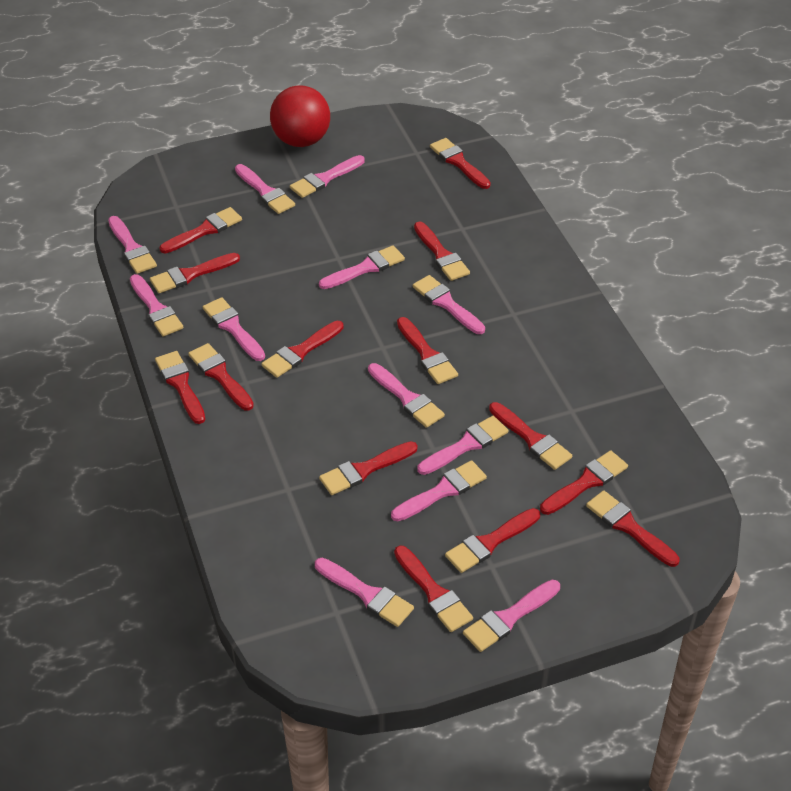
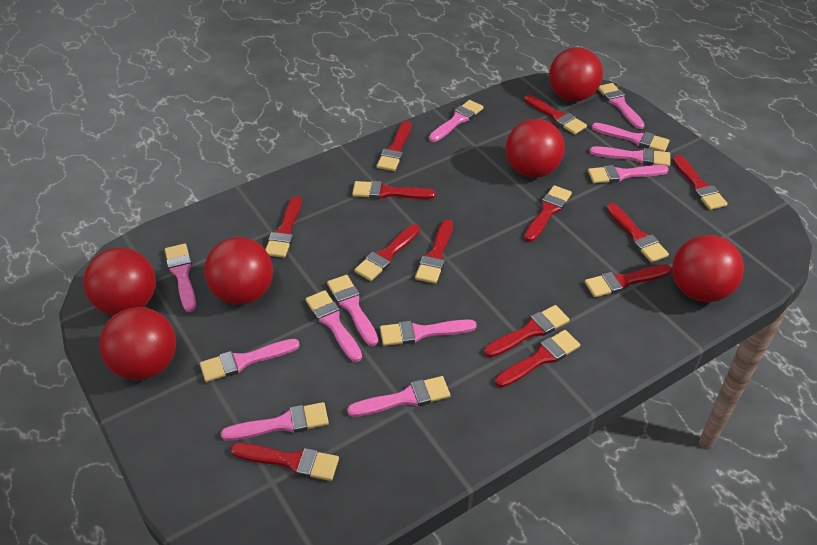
red ball: [270,85,330,147] = 1 -> [83,248,156,316] [99,307,176,380] [204,237,273,305] [505,119,564,178] [549,47,603,102] [672,235,744,302] = 6
red brush: [150,253,240,293] [155,351,205,424] [159,207,242,254] [188,343,254,411] [261,321,344,378] [319,441,418,495] [394,545,473,632] [397,317,458,384] [414,222,470,281] [430,138,491,189] [445,508,540,573] [489,402,572,470] [540,450,628,515] [586,490,679,567] = 14 -> [231,443,339,481] [265,196,302,258] [352,181,436,199] [354,224,420,281] [377,121,411,171] [415,219,453,284] [484,305,570,357] [495,330,580,387] [524,95,587,134] [524,185,572,242] [585,264,672,297] [606,203,669,263] [673,155,728,210] = 13

